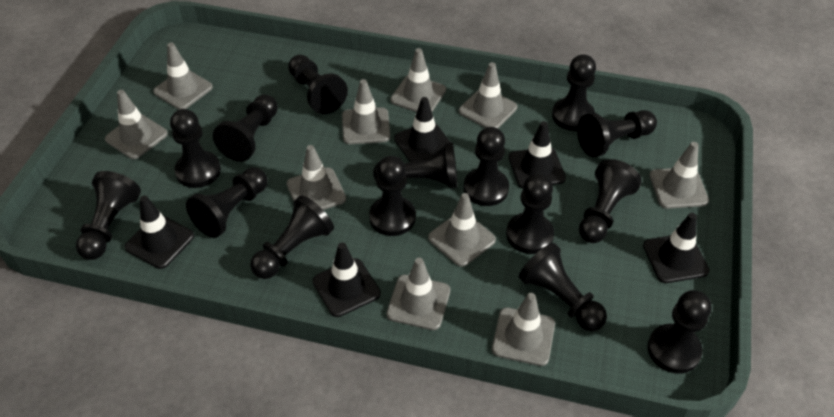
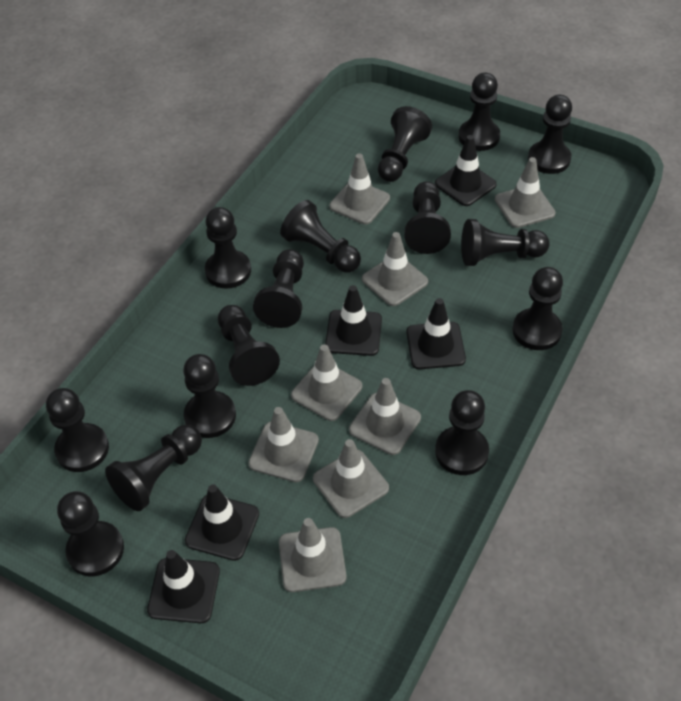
grey traffic cone: [105,90,168,159] [153,43,213,110] [287,145,346,210] [342,79,390,144] [386,258,450,330] [390,48,446,112] [428,193,496,267] [459,62,517,128] [492,293,555,366] [649,142,709,209] = 10 -> [248,407,319,482] [279,518,346,592] [291,344,362,421] [313,439,389,518] [329,153,390,225] [349,378,421,455] [362,232,428,306] [495,157,556,228] = 8

